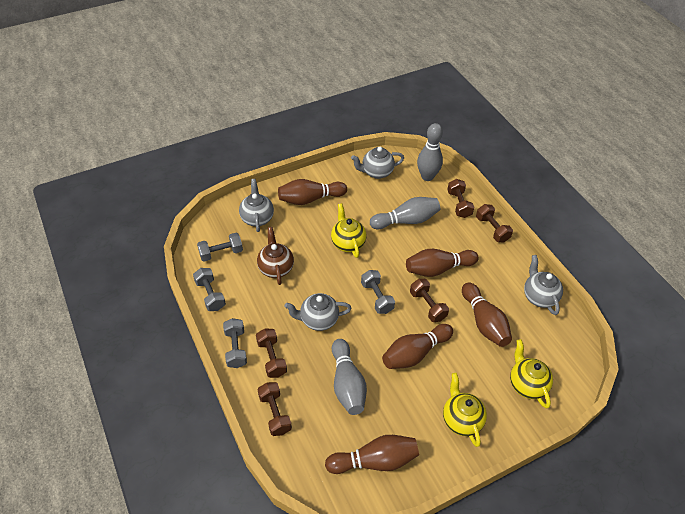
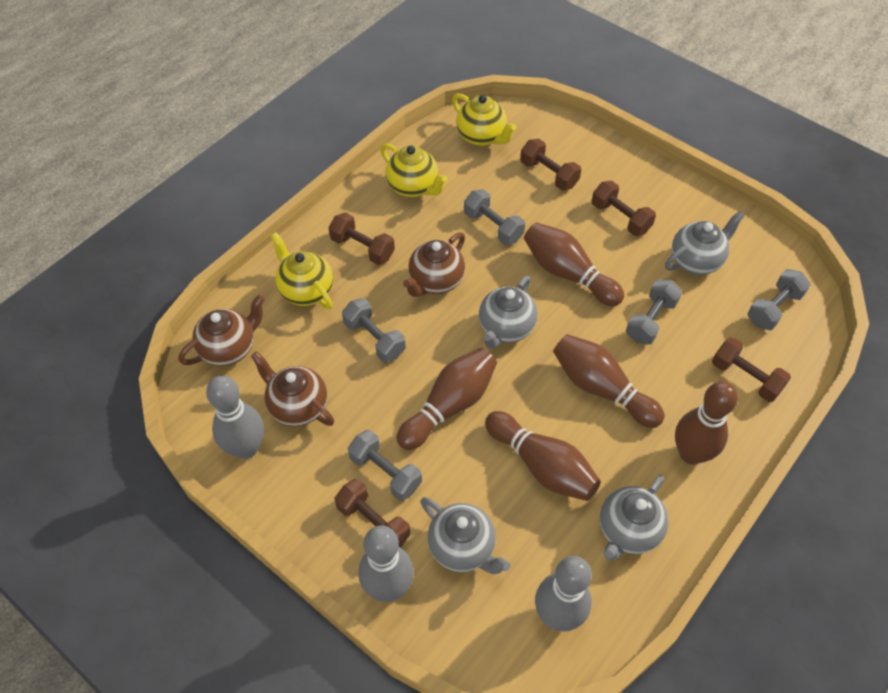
brown teapot: [257,227,294,285] = 1 -> [179,294,265,366] [251,351,334,426] [403,232,465,297] = 3
grey dumbbell: [193,268,226,311] [197,233,243,261] [223,318,247,368] [361,270,395,314] = 4 -> [342,298,406,362] [348,430,422,501] [464,189,525,245] [626,279,682,345] [748,269,811,330] = 5

